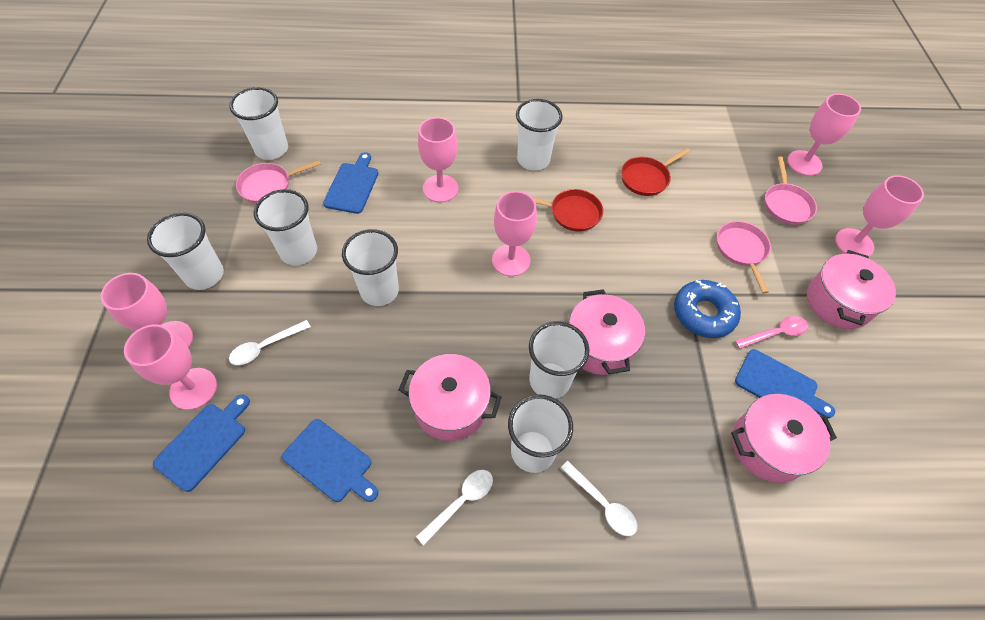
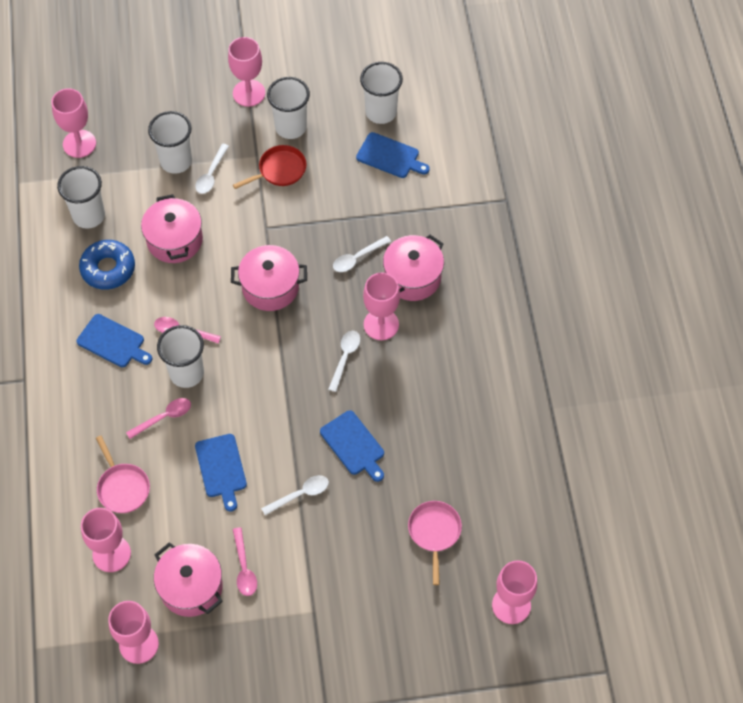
pink pan: [236,160,321,204] [717,221,771,294] [765,157,817,225] = 3 -> [96,436,150,513] [408,501,462,585] = 2
pink spoon: [735,316,808,349] = 1 -> [126,398,191,439] [154,317,221,344] [233,527,257,596] = 3
red pan: [532,189,603,231] [621,148,690,196] = 2 -> [233,145,307,189] = 1
white cup: [147,213,224,290] [229,87,288,160] [254,189,317,265] [342,229,399,306] [508,394,573,473] [516,99,563,171] [529,321,590,399] = 7 -> [57,166,105,229] [148,111,192,174] [157,325,204,388] [267,77,310,139] [360,62,403,124] = 5
white spoon: [229,320,311,365] [416,470,493,546] [561,461,637,536] = 3 -> [195,144,229,194] [261,475,329,515] [328,331,360,392] [333,236,391,272] = 4

